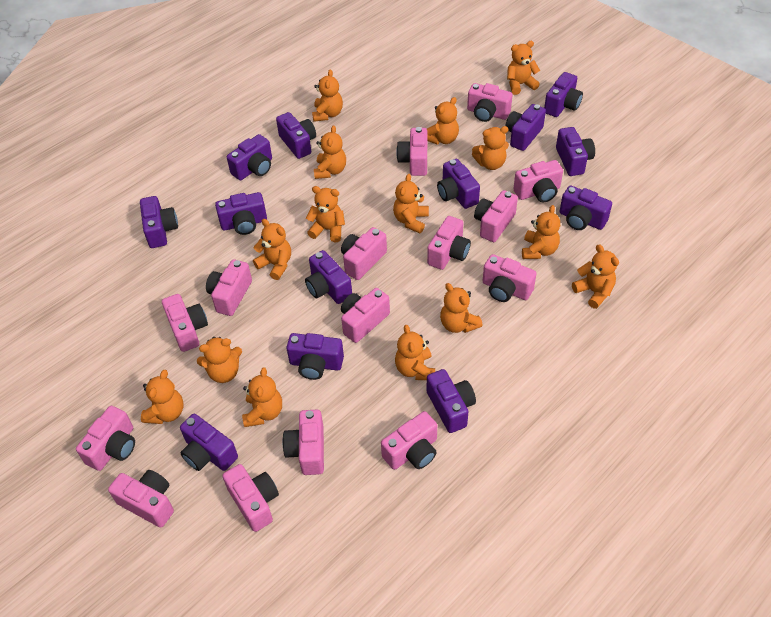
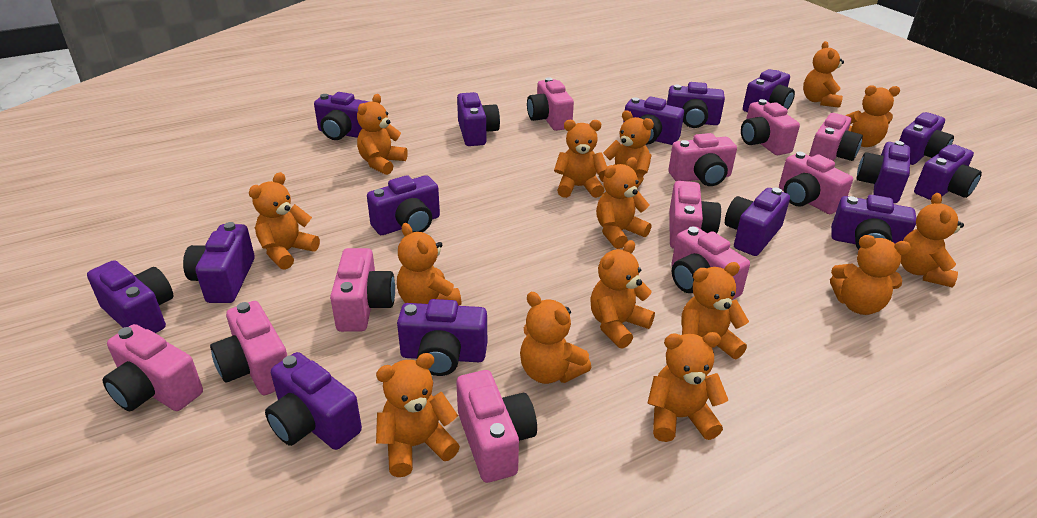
pink camera: [76,406,135,471] [108,470,174,527] [162,294,208,352] [206,259,252,316] [223,464,279,532] [282,410,324,475] [341,227,387,280] [341,288,390,343] [381,411,437,470] [396,127,427,176] [427,216,471,270] [467,83,513,122] [474,190,518,242] [483,254,537,302] [513,160,563,202] = 15 -> [102,324,203,411] [210,301,287,395] [330,248,395,332] [456,370,537,483] [527,77,574,131] [668,133,737,186] [669,181,721,249] [671,226,750,300] [741,99,800,155] [779,152,853,214] [809,113,863,161] = 11
purple camera: [140,196,178,248] [180,414,238,471] [215,192,267,235] [227,134,272,180] [276,112,316,159] [286,333,344,380] [305,250,352,304] [427,369,476,433] [437,159,480,209] [505,104,546,151] [544,72,583,117] [556,127,595,176] [559,186,612,230] = 13 -> [87,260,173,333] [183,222,255,303] [265,352,362,450] [314,92,370,140] [367,175,440,235] [397,299,487,376] [457,92,500,146] [623,97,684,145] [667,82,725,128] [725,188,790,256] [743,69,795,112] [831,195,916,250] [857,141,910,203] [899,112,954,165] [914,144,982,200] = 15

